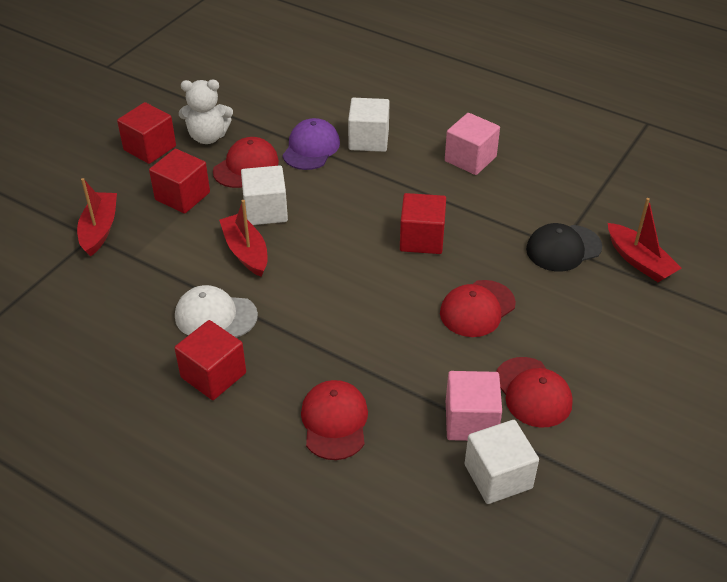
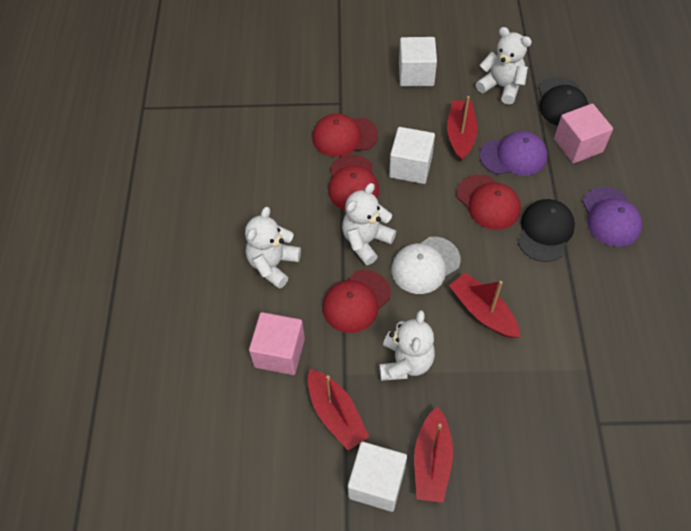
black cap: [526,223,602,272] = 1 -> [518,199,575,262] [539,77,588,126] = 2
purple cap: [282,118,340,170] = 1 -> [479,131,547,176] [583,187,642,247] = 2
red boat: [77,178,117,257] [219,200,268,277] [608,198,681,282] = 3 -> [308,369,369,451] [414,406,453,503] [447,96,477,161] [449,273,520,338] = 4
red cube: [117,102,176,164] [149,149,210,214] [174,320,246,400] [400,193,446,254] = 4 -> none = 0
white teddy bear: [179,80,233,144] = 1 -> [245,207,301,289] [342,183,396,265] [379,310,435,381] [476,27,532,105] = 4

